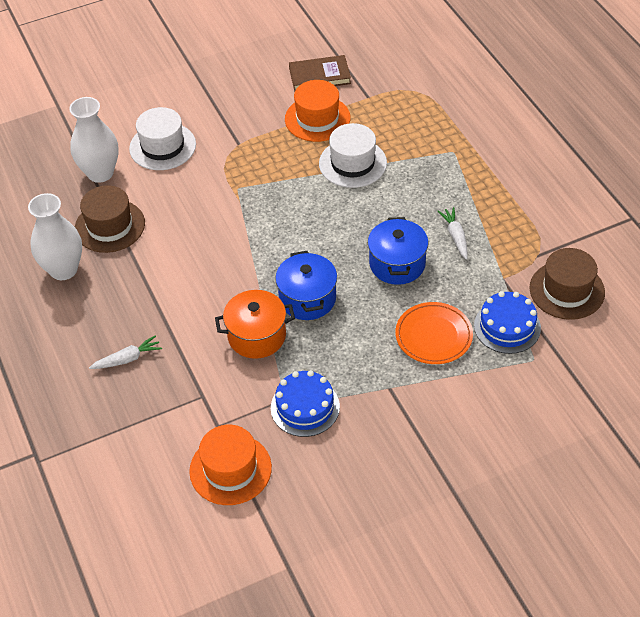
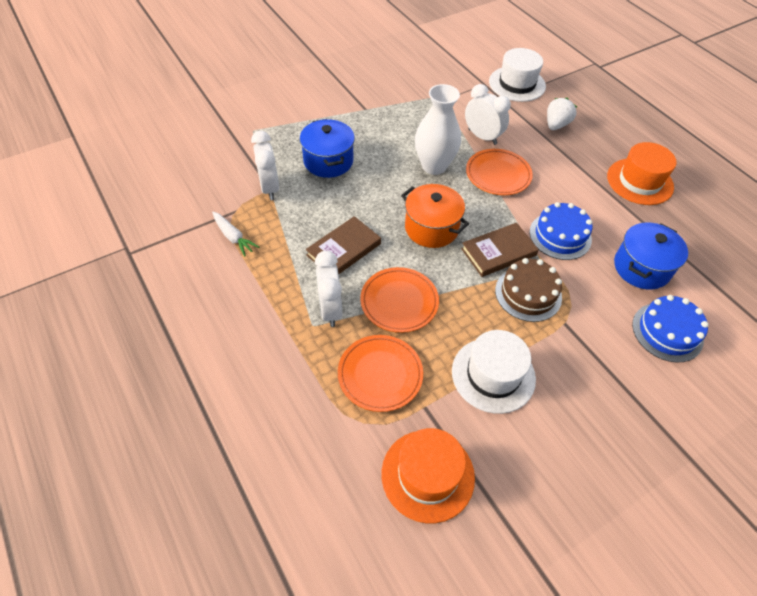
brown book: [289,55,351,92] = 1 -> [306,216,381,274] [461,223,539,277] = 2
brown cake: none = 0 -> [495,258,562,322] = 1
brown hat: [75,185,145,253] [530,248,605,320] = 2 -> none = 0
orange plate: [395,302,473,364] = 1 -> [338,335,423,412] [360,267,439,333] [466,149,533,195] = 3
white carrot: [89,335,162,369] [438,207,468,260] = 2 -> [212,212,259,257] = 1
white clock: none = 0 -> [251,131,279,200] [315,251,342,327] [465,84,511,145] = 3
white strawberry: none = 0 -> [547,98,577,130] = 1
white vase: [28,193,82,280] [69,97,118,183] = 2 -> [415,84,461,175] = 1

